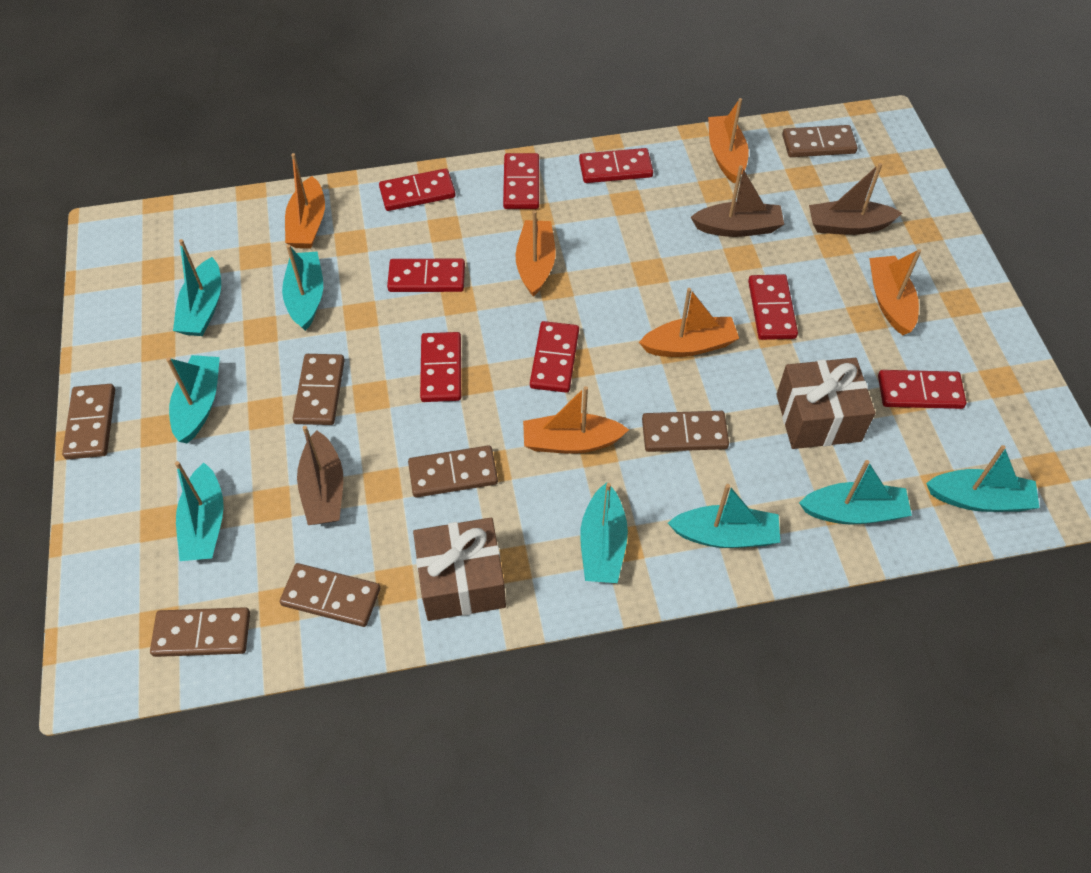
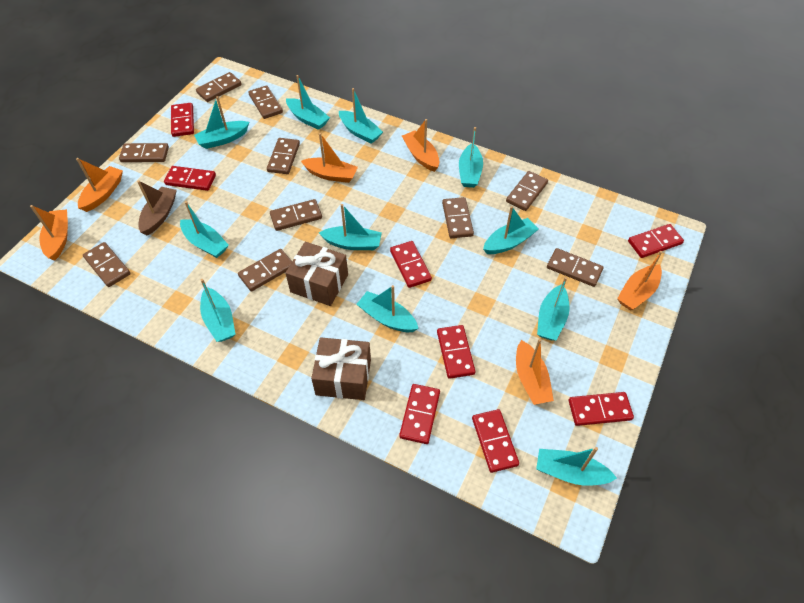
brown boat: [297,426,343,525] [691,165,784,237] [809,163,902,235] = 3 -> [137,180,177,236] = 1
brown domino: [62,384,115,459] [150,607,250,657] [280,563,380,627] [293,354,345,425] [408,445,498,498] [642,411,729,452] [782,125,858,157] = 7 -> [83,242,131,287] [119,143,169,162] [196,72,242,102] [238,249,292,291] [248,85,283,119] [267,138,300,174] [270,199,322,231] [442,197,474,238] [506,171,548,211] [547,248,604,287] = 10
turquoise boat: [166,355,220,443] [173,239,221,336] [175,461,224,561] [282,245,323,331] [580,482,628,583] [668,484,780,548] [799,460,912,525] [926,445,1039,512] = 8 -> [180,201,229,258] [194,96,249,149] [200,279,236,342] [286,75,330,130] [319,204,382,250] [339,88,383,144] [357,285,419,332] [459,127,483,188] [483,206,538,254] [536,447,617,486] [537,277,570,341] = 11

